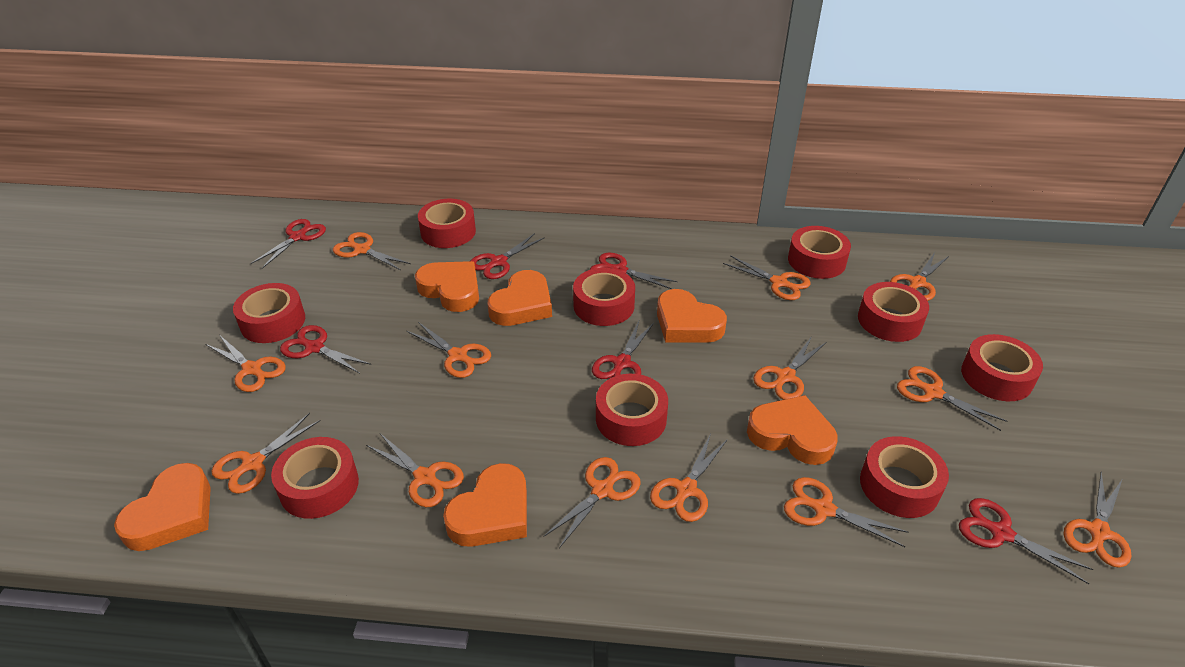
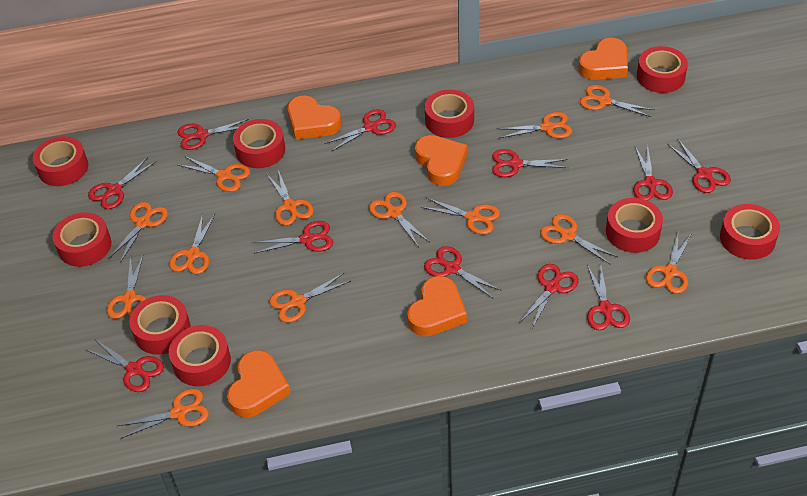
orange heart: [114,463,211,551] [415,261,479,312] [443,463,527,547] [488,270,552,326] [657,289,727,343] [747,395,838,465] = 6 -> [227,350,291,418] [287,96,341,139] [407,276,467,337] [415,135,467,186] [578,38,628,80] = 5
red scissors: [251,219,326,269] [280,325,371,374] [471,233,545,279] [590,253,678,289] [592,321,654,379] [959,498,1094,584] = 6 -> [86,340,164,392] [88,157,156,209] [177,119,249,150] [252,221,333,254] [325,109,396,152] [424,246,500,298] [492,149,569,177] [519,264,579,328] [587,265,630,330] [633,145,673,201] [667,139,731,193] = 11

